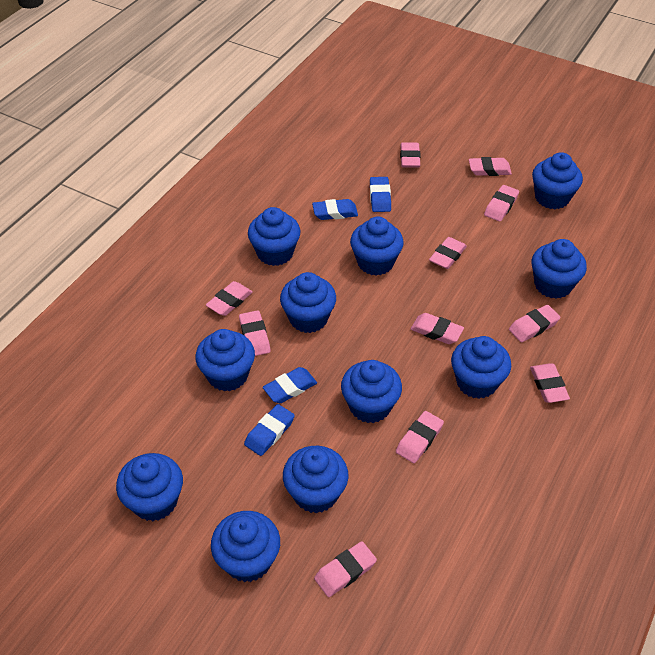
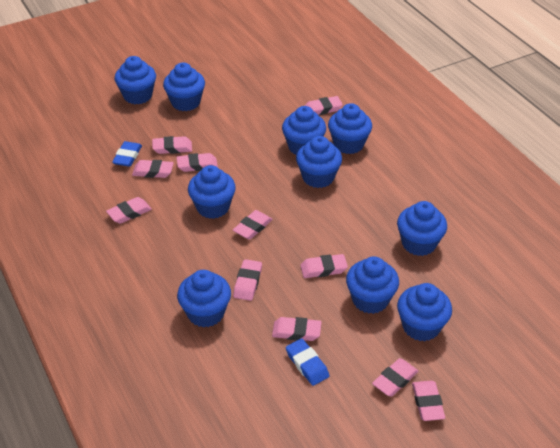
blue cupcake: [116,453,183,521] [195,329,255,391] [211,511,280,582] [248,207,300,266] [280,272,336,333] [283,446,349,513] [341,360,402,423] [350,216,404,276] [451,336,511,399] [532,152,583,209] [532,239,587,299] = 11 -> [115,56,156,104] [163,63,205,111] [177,270,231,328] [188,165,236,219] [282,106,326,155] [296,136,342,188] [328,103,372,154] [346,256,399,314] [397,201,447,256] [397,283,452,341] = 10
blue eraser: [244,404,295,456] [263,367,317,403] [312,199,358,220] [370,177,391,212] = 4 -> [112,141,142,167] [286,338,329,386] = 2

